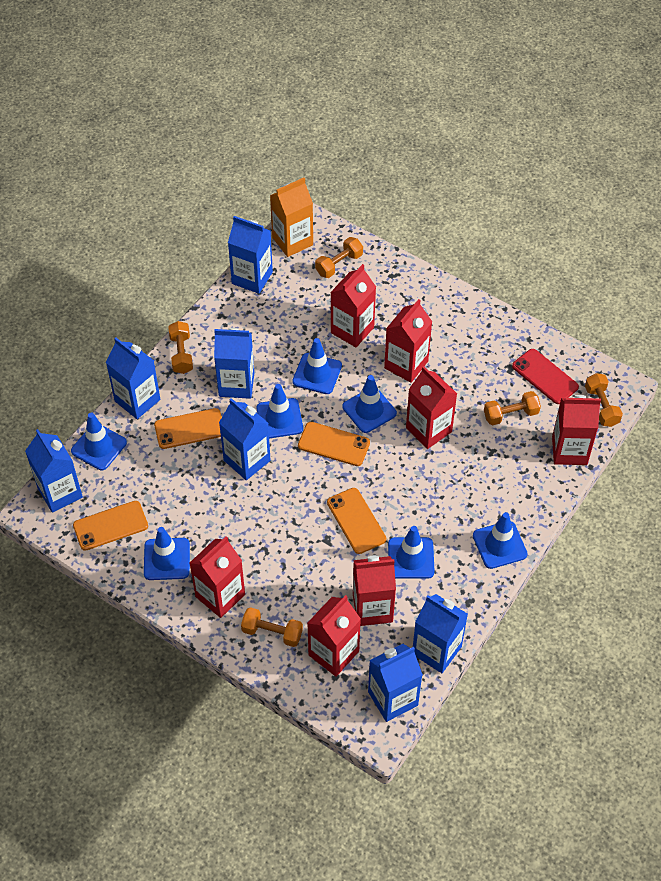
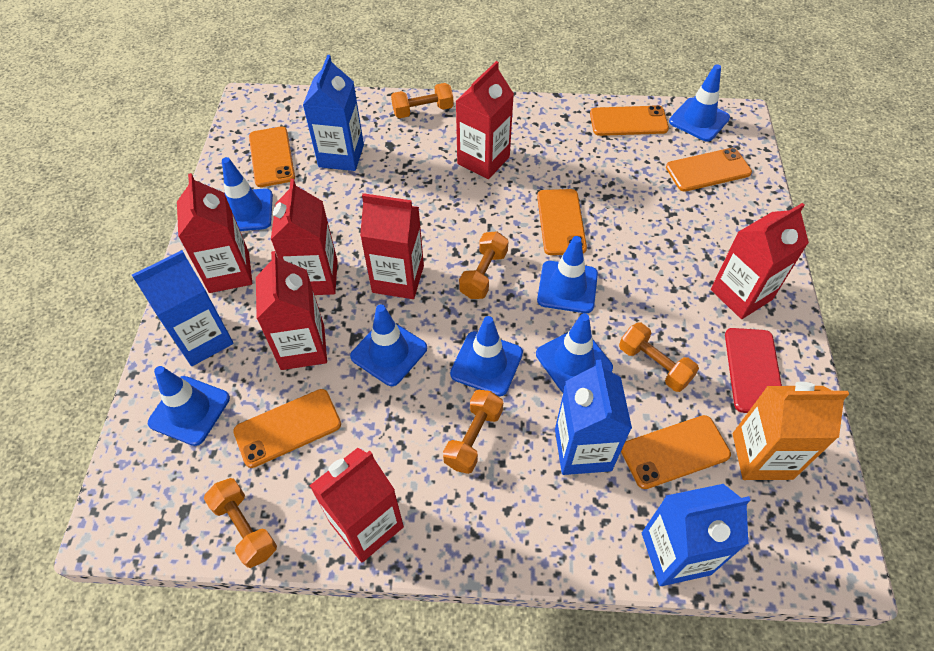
blue carton: [25,429,83,513] [106,338,160,419] [214,328,254,399] [219,398,271,480] [228,216,273,294] [368,644,423,722] [413,594,468,673] = 7 -> [132,250,233,366] [303,55,364,171] [555,360,632,475] [642,484,751,586] = 4
orange phone: [73,501,148,551] [154,408,222,449] [298,422,370,466] [327,488,386,554] = 4 -> [233,389,341,468] [249,127,295,187] [537,189,587,255] [590,105,669,136] [621,415,731,489] [666,148,752,192] = 6

